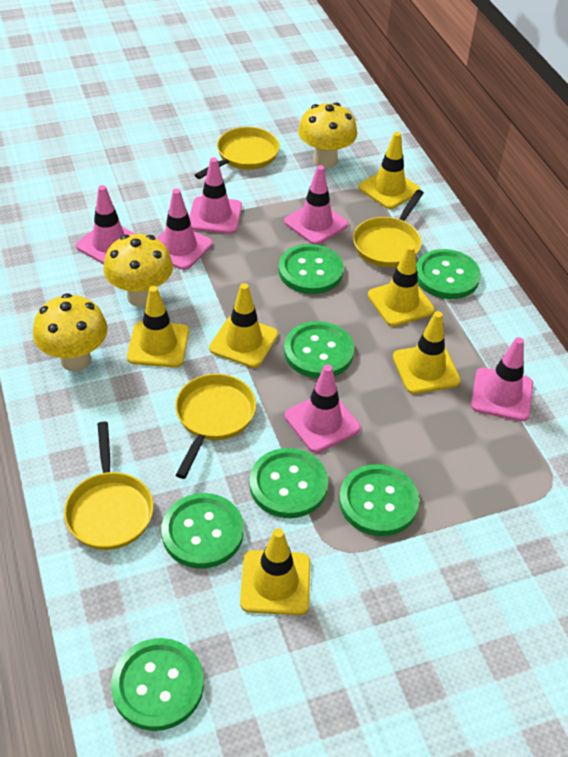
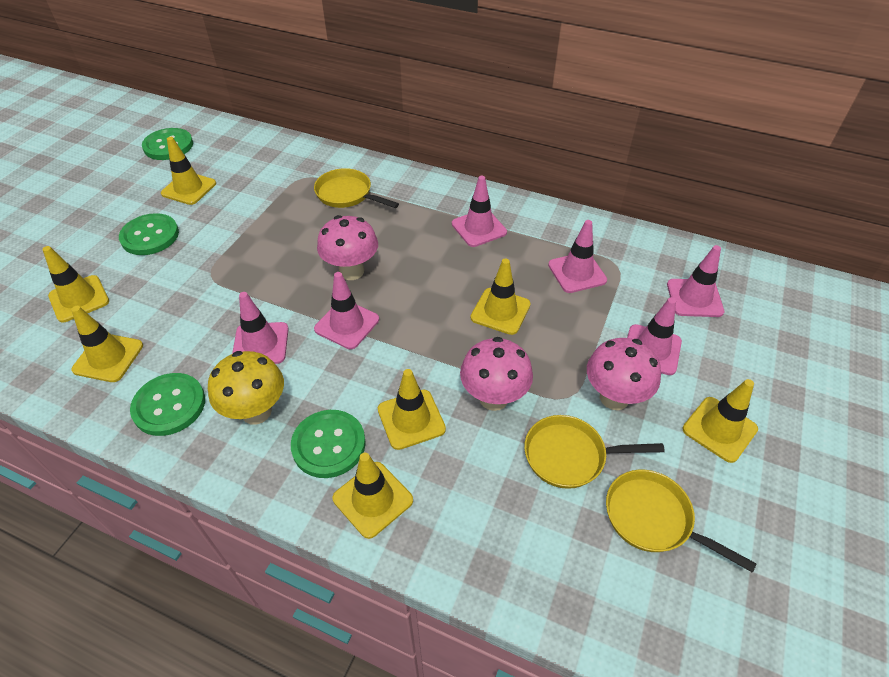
green button: [111,638,204,731] [161,493,244,569] [249,448,328,518] [279,244,344,294] [284,321,354,378] [339,464,419,536] [416,249,481,299] = 7 -> [119,213,179,255] [130,373,205,436] [142,128,193,160] [291,410,366,478] = 4
pink mushroom: none = 0 -> [317,215,378,280] [460,337,533,411] [587,338,661,410] = 3
yellow mushroom: [33,293,108,371] [103,234,173,307] [298,102,357,169] = 3 -> [208,351,284,425] = 1
yellow pan: [64,422,154,550] [175,374,256,479] [195,127,280,179] [353,190,424,267] = 4 -> [314,168,399,208] [524,415,665,489] [606,470,757,573] = 3
yellow traffic cone: [127,286,189,368] [209,283,278,368] [240,528,310,615] [359,132,420,209] [368,245,435,327] [393,311,461,394] = 6 -> [42,246,109,322] [71,306,143,382] [161,137,216,205] [332,453,413,539] [378,369,446,450] [470,258,531,335] [683,379,758,463] = 7

